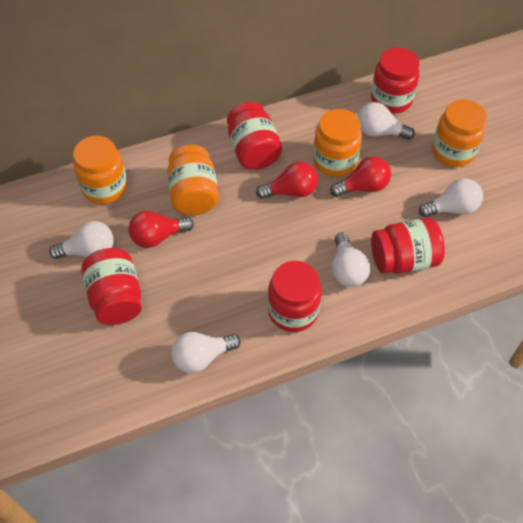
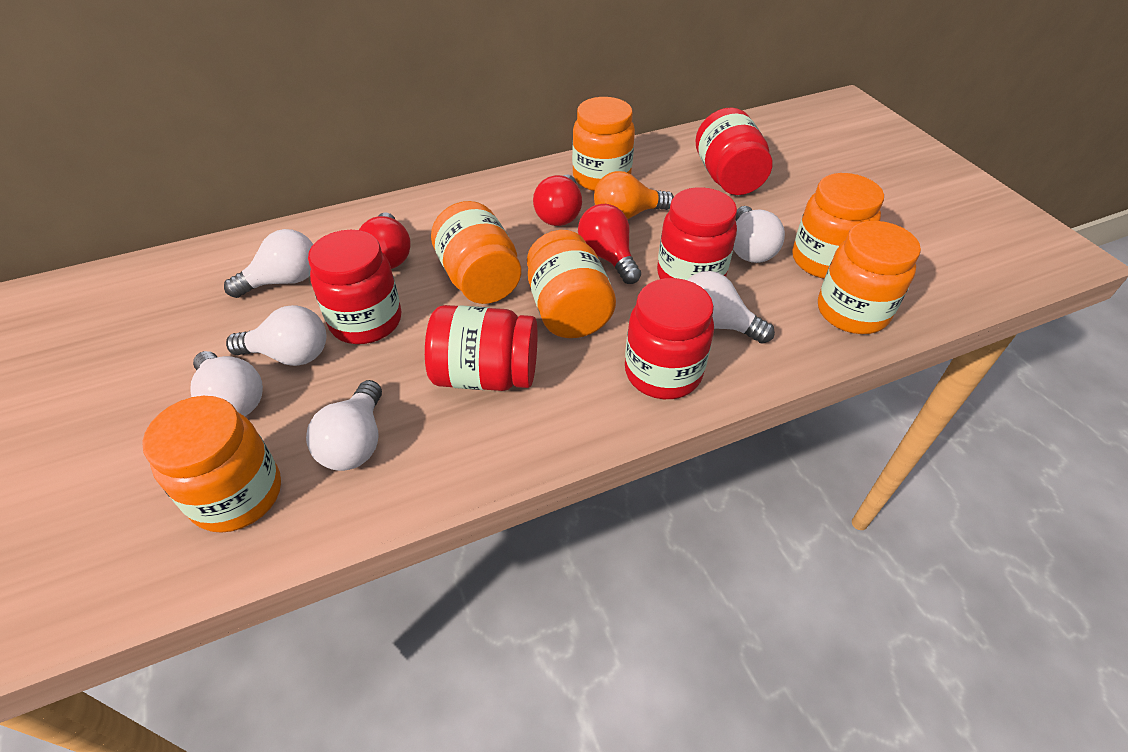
orange jar: [73,136,127,204] [167,145,219,215] [313,109,362,177] [432,99,487,167] = 4 -> [142,396,281,533] [431,201,521,304] [527,230,616,338] [572,97,635,191] [792,173,884,279] [818,221,921,334] = 6
orange light bulb: none = 0 -> [594,171,674,220] = 1
white light bulb: [49,221,114,259] [171,332,241,373] [332,232,371,287] [357,102,415,140] [419,178,483,218] = 5 -> [190,351,263,416] [224,229,313,298] [226,305,326,366] [306,380,382,471] [687,271,775,344] [734,206,785,263] = 6

